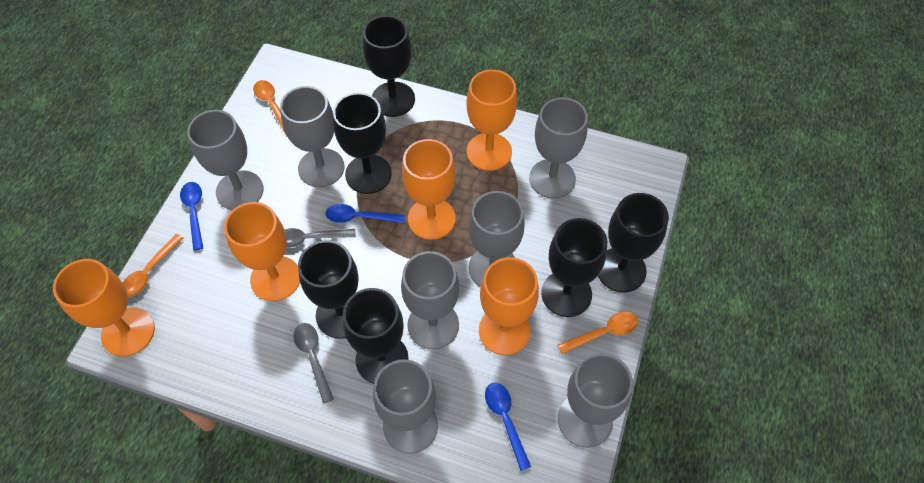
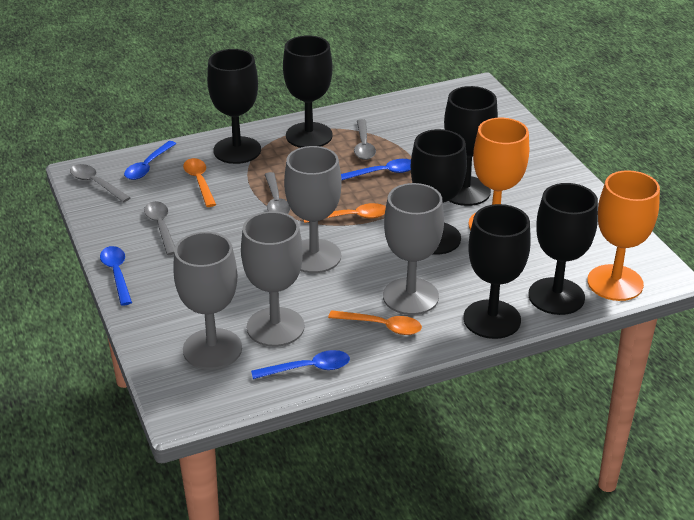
blue spoon: [180,182,203,251] [325,204,405,223] [485,382,531,471] = 3 -> [100,246,132,306] [124,141,176,180] [251,350,350,379] [341,159,411,180] = 4
grey goblet: [187,110,263,210] [280,86,344,187] [373,359,438,454] [401,251,459,349] [469,191,525,287] [529,97,588,199] [558,353,633,448] = 7 -> [173,232,242,370] [241,211,304,347] [284,146,342,273] [383,183,444,315] = 4
grey spoon: [284,228,356,248] [293,323,334,404] = 2 -> [70,164,131,202] [144,201,175,255] [265,172,290,214] [354,119,376,160] = 4
orange goblet: [53,259,155,357] [224,202,300,301] [402,139,456,240] [466,69,517,171] [479,257,539,355] = 5 -> [468,118,529,230] [587,170,660,301] = 2

